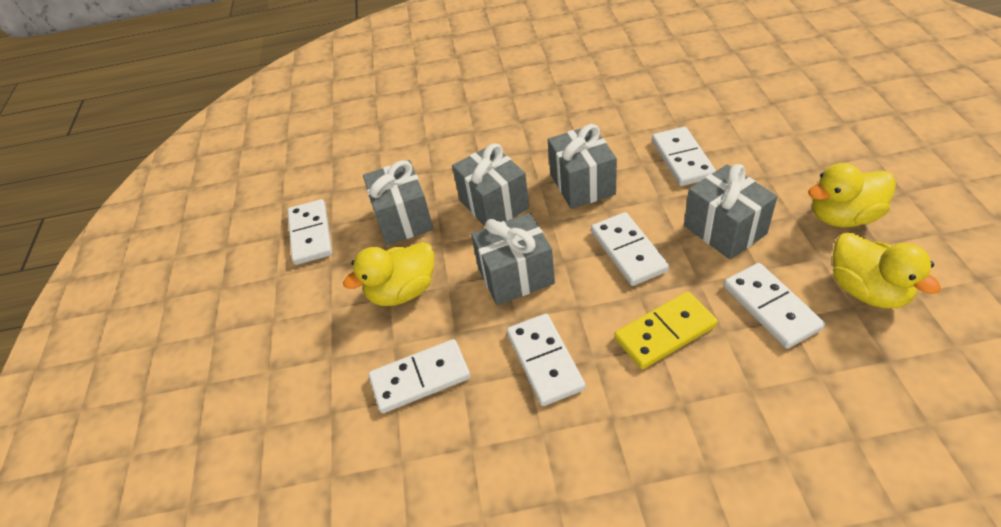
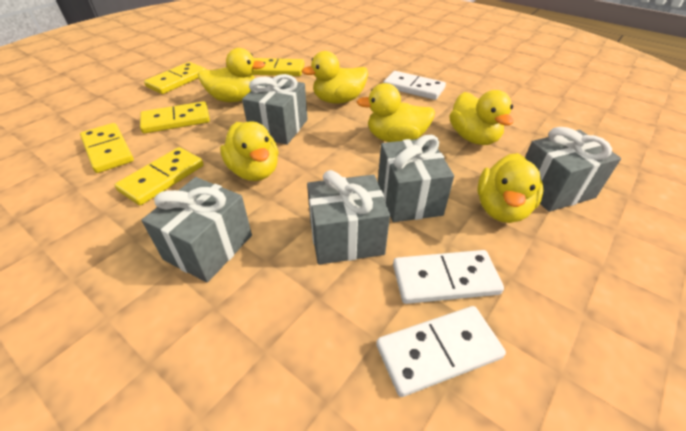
white domino: [288,199,332,265] [368,339,470,413] [507,314,586,406] [591,212,669,286] [652,127,716,186] [724,263,825,349] = 6 -> [376,306,506,397] [383,71,446,100] [393,250,504,304] = 3
yellow domino: [614,291,718,369] = 1 -> [80,123,134,173] [115,147,203,205] [140,101,210,133] [144,62,206,94] [252,58,305,76] = 5
yellow duck: [343,242,434,306] [808,163,896,227] [833,232,941,308] = 3 -> [198,48,265,102] [220,121,278,181] [302,51,368,104] [357,83,435,142] [450,90,513,145] [477,153,543,223] = 6

